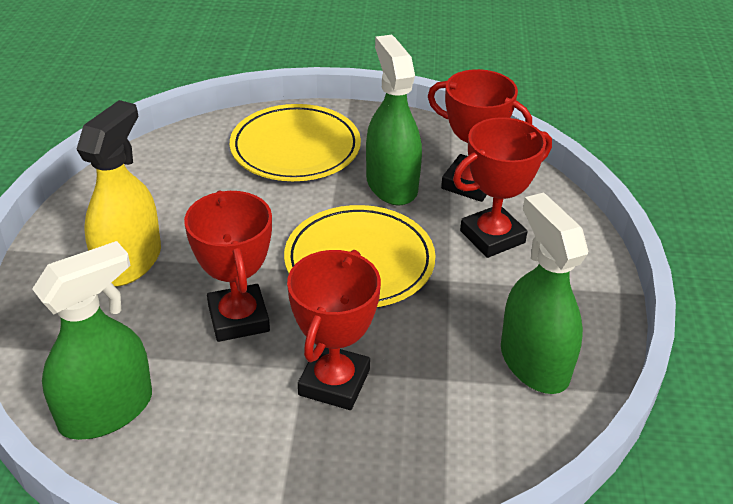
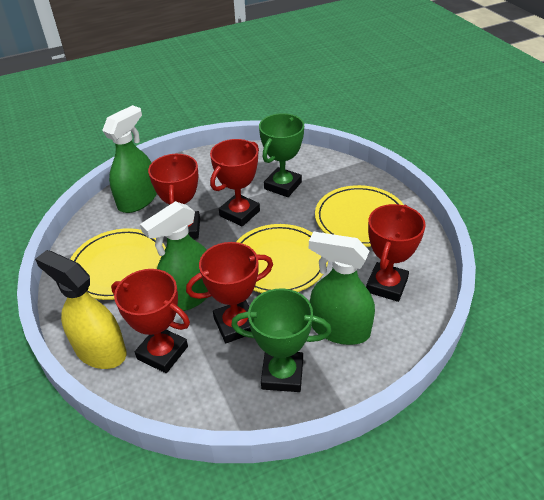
green trophy: none = 0 -> [231,288,332,392] [259,113,304,197] = 2
red trophy: [184,190,272,342] [287,250,381,410] [428,69,532,202] [453,117,552,258] = 4 -> [111,269,190,373] [148,154,200,239] [186,242,273,343] [210,139,260,227] [366,204,426,302] = 5
yellow plate: [230,104,361,181] [284,205,436,307] = 2 -> [70,228,166,300] [236,224,328,293] [315,185,404,247] = 3

